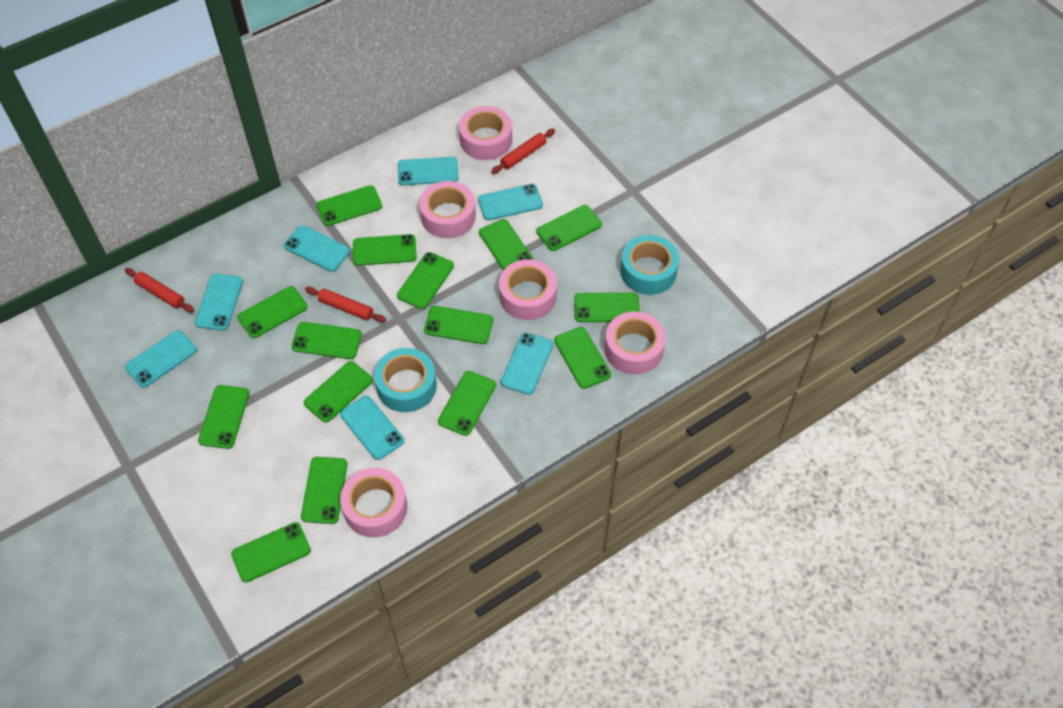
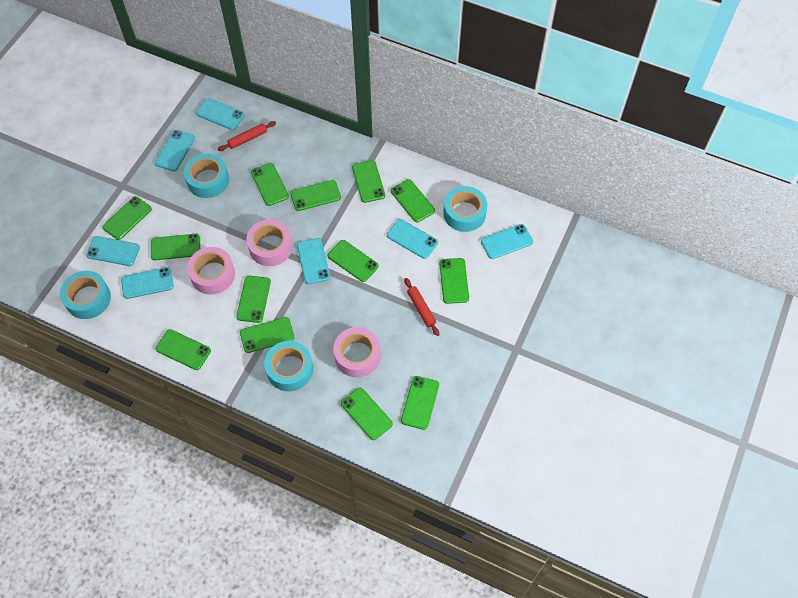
green phone: [198,385,249,449] [231,522,311,582] [237,286,308,338] [291,322,362,359] [301,457,348,524] [304,361,373,423] [316,185,382,226] [353,234,417,266] [397,252,454,309] [424,306,493,344] [438,371,496,436] [479,219,533,270] [536,205,602,251] [554,327,611,389] [574,293,640,322] = 15 -> [102,196,152,240] [151,234,200,260] [155,329,211,370] [236,276,271,323] [240,317,295,353] [251,163,289,206] [290,180,341,211] [328,240,379,282] [341,387,393,440] [352,160,385,203] [391,179,435,222] [401,376,439,430] [439,258,469,304] = 13
pink tape: [340,468,407,537] [419,181,476,238] [459,106,512,160] [499,259,557,320] [605,312,666,374] = 5 -> [187,247,235,294] [246,219,292,266] [333,327,381,377] = 3
red rolling pin: [125,268,194,312] [305,287,386,322] [491,129,555,174] = 3 -> [218,121,276,151] [404,278,439,336] = 2
turquoise tape: [374,348,437,412] [620,235,679,295] = 2 -> [60,271,111,319] [184,153,229,198] [264,341,313,391] [443,186,487,232] = 4

